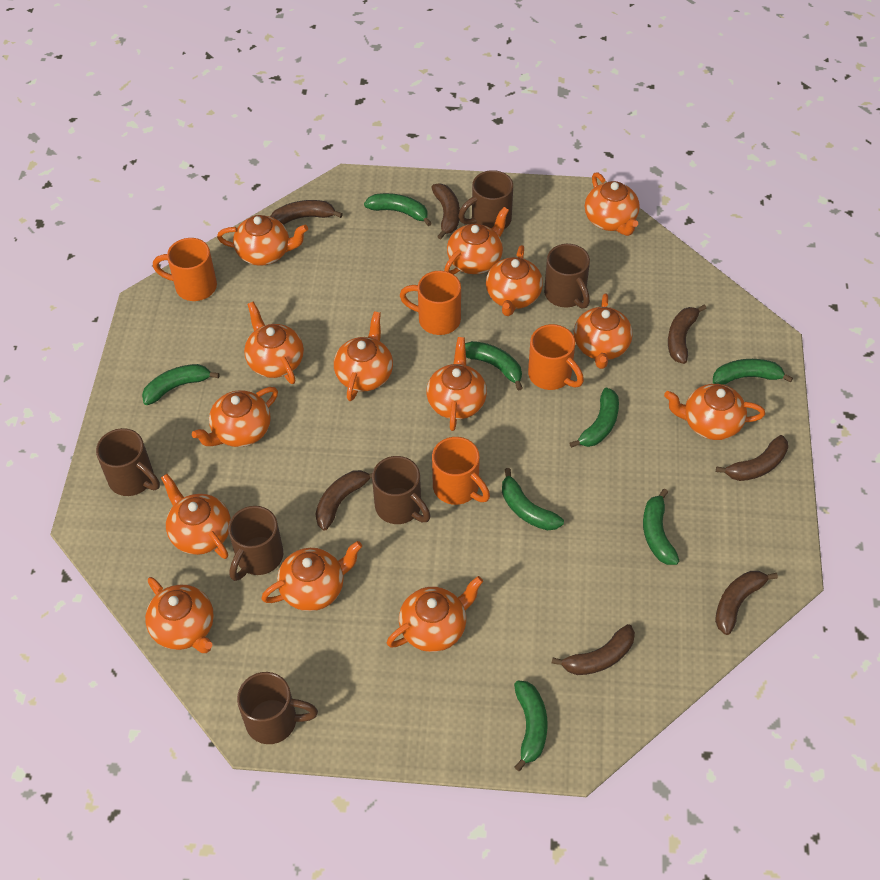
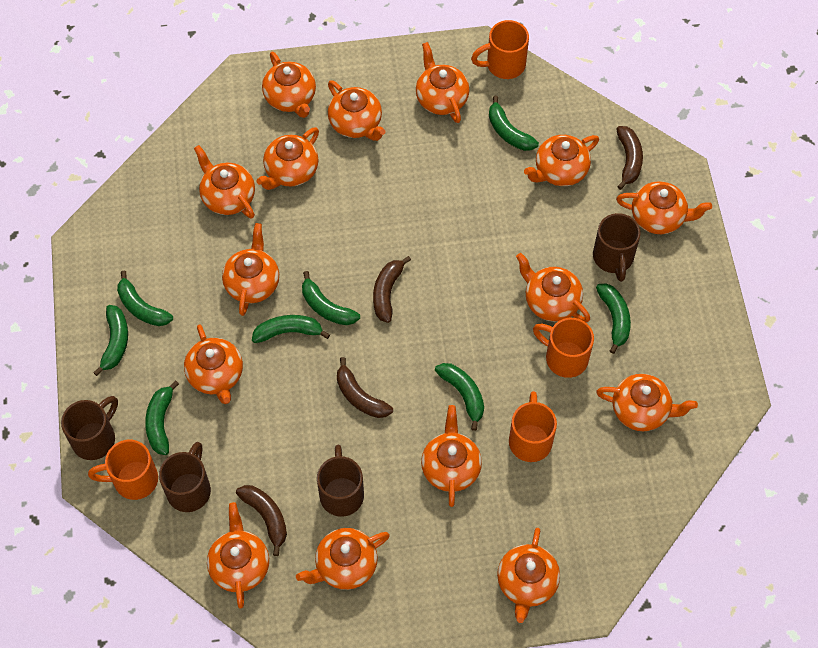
brown banana: [270,200,343,225] [315,470,372,531] [431,184,460,239] [551,624,635,675] [668,305,706,364] [715,571,778,635] [716,435,788,481] = 7 -> [236,485,287,556] [337,357,393,418] [373,256,411,323] [617,126,643,190] = 4
brown mug: [96,428,160,496] [228,506,283,581] [237,672,318,744] [372,456,431,524] [458,170,513,229] [544,244,590,309] = 6 -> [61,396,118,460] [159,442,211,512] [317,445,364,517] [593,213,641,282] = 4
orange teapot: [145,577,214,653] [161,474,231,559] [192,387,278,447] [217,215,308,266] [244,302,304,384] [261,541,362,611] [334,311,393,401] [387,576,483,652] [426,337,487,431] [444,207,509,274] [486,245,543,316] [574,293,633,369] [585,172,640,236] [664,384,765,440] = 14 -> [184,324,243,404] [194,145,255,219] [207,502,269,608] [222,223,279,316] [256,127,319,190] [262,52,316,118] [296,528,390,590] [328,80,385,141] [416,42,469,123] [421,405,482,507] [497,528,560,623] [516,253,590,322] [524,135,599,186] [596,374,698,431] [616,181,712,234] = 15

